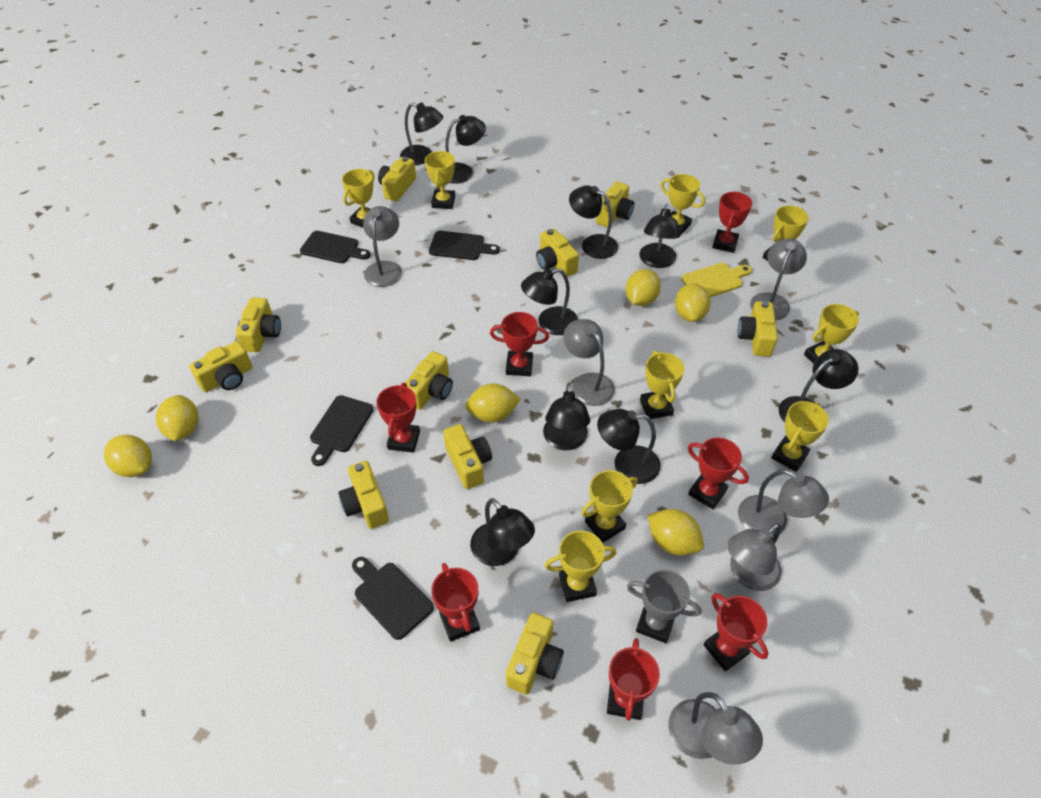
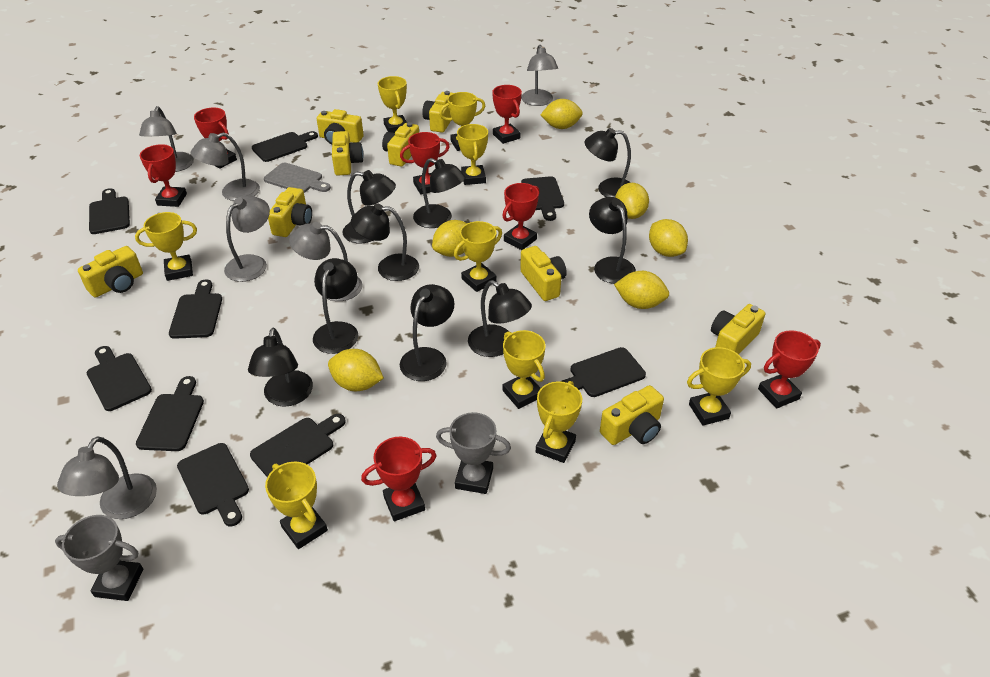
black cutting board: [300,231,370,263] [310,395,373,466] [352,557,434,640] [429,231,500,260] = 4 -> [87,346,152,411] [89,188,130,234] [136,376,204,451] [169,279,222,339] [177,443,249,526] [250,414,346,477] [252,131,318,162] [521,176,564,221] [560,347,646,397] = 9
grey cutting board: none = 0 -> [264,163,331,193] = 1
grey trophy: [627,569,701,643] = 1 -> [55,515,143,601] [436,412,511,494] = 2
yellow camera: [189,341,252,392] [236,297,281,352] [338,461,389,529] [378,157,416,201] [405,351,453,410] [443,424,492,489] [506,613,564,694] [536,228,579,277] [596,181,634,227] [738,301,778,357] = 10 -> [78,246,143,298] [268,187,312,237] [317,109,364,145] [332,131,363,176] [382,122,419,167] [422,91,453,133] [520,246,567,301] [600,385,664,445] [711,304,765,354] = 9
yellow cutting board: [681,263,752,297] = 1 -> none = 0

